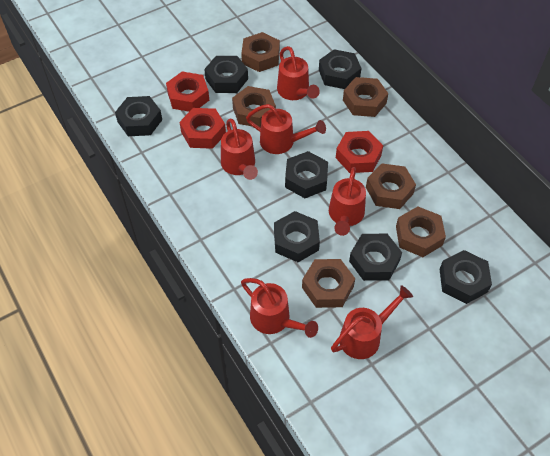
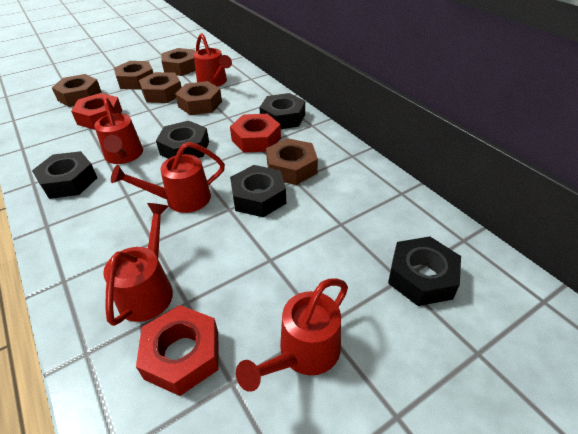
black nut: [115,96,162,136] [204,56,248,93] [274,211,320,262] [285,151,328,198] [319,49,361,89] [349,234,402,281] [440,250,492,304] = 7 -> [32,151,97,199] [156,121,209,159] [230,165,286,217] [259,93,305,129] [388,236,461,306] = 5
red watering can: [221,119,258,180] [241,278,318,338] [246,104,326,154] [277,46,320,100] [329,167,366,236] [331,285,413,359] = 6 -> [94,97,143,164] [103,203,173,326] [111,142,225,213] [194,33,232,87] [236,279,348,392] = 5

